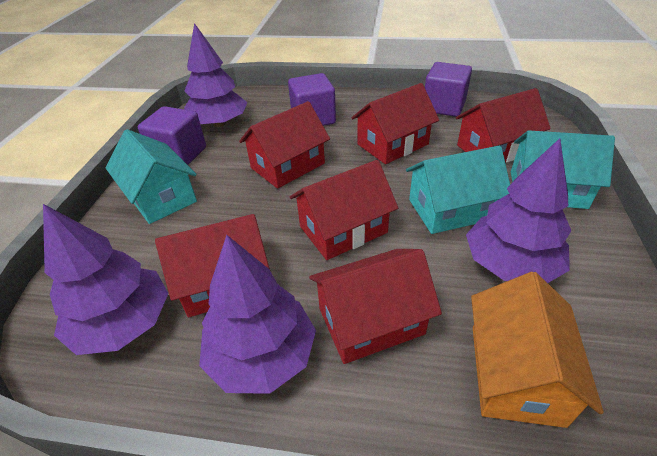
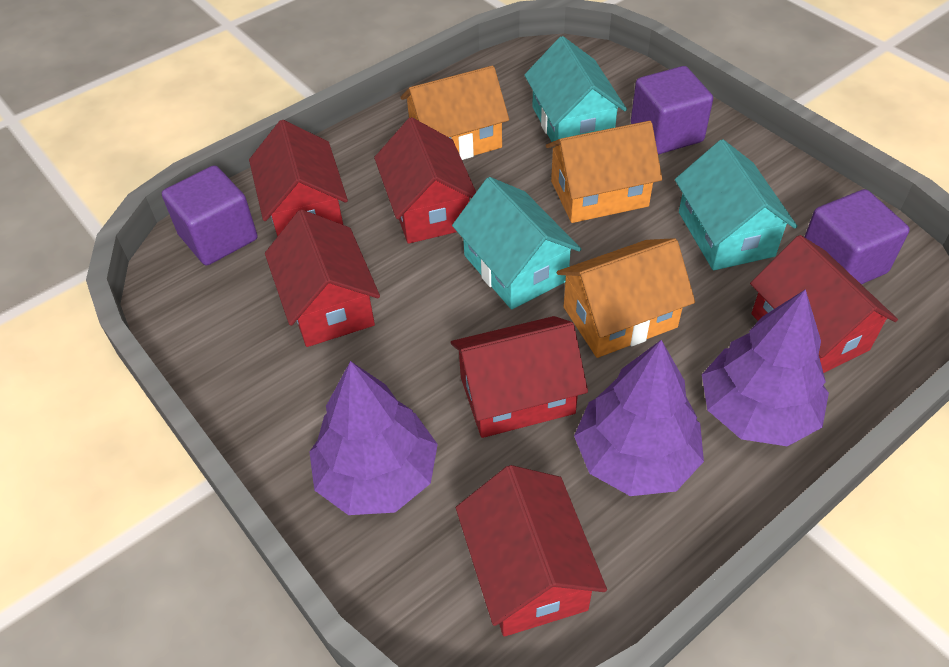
orange house: [471,272,604,428] = 1 -> [400,66,509,160] [546,121,662,223] [557,238,695,358] = 3
purple tree: [43,204,169,355] [184,23,248,127] [199,235,316,394] [466,138,571,283] = 4 -> [309,361,438,515] [574,340,704,496] [702,289,829,446] = 3

